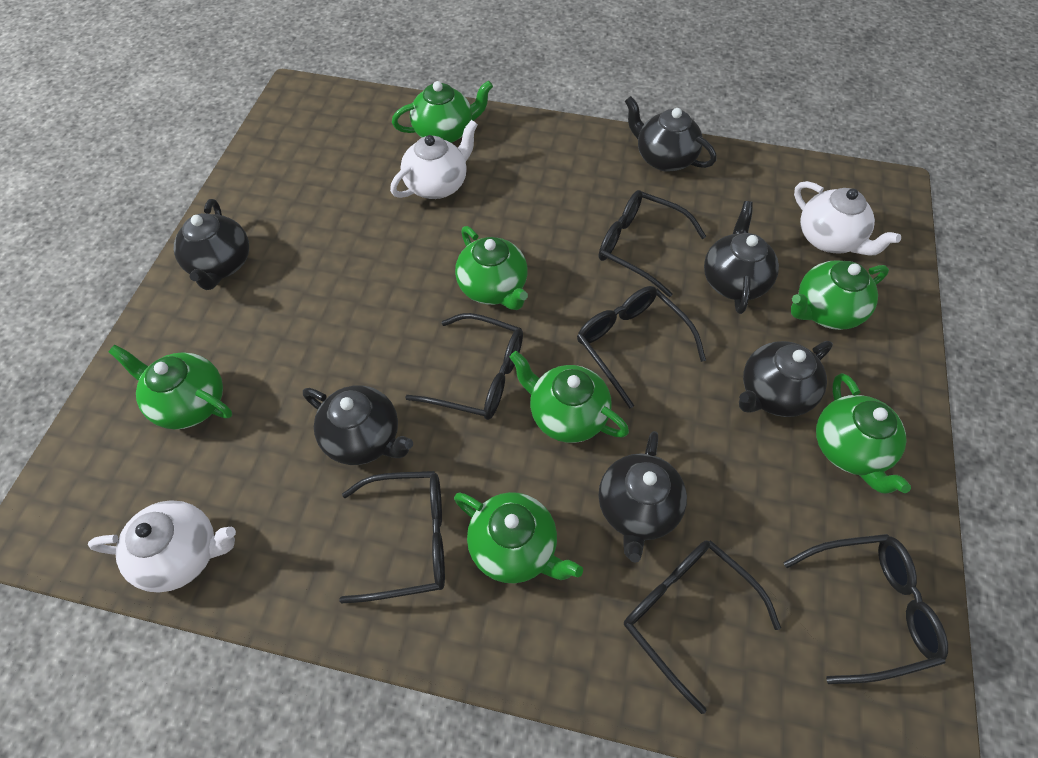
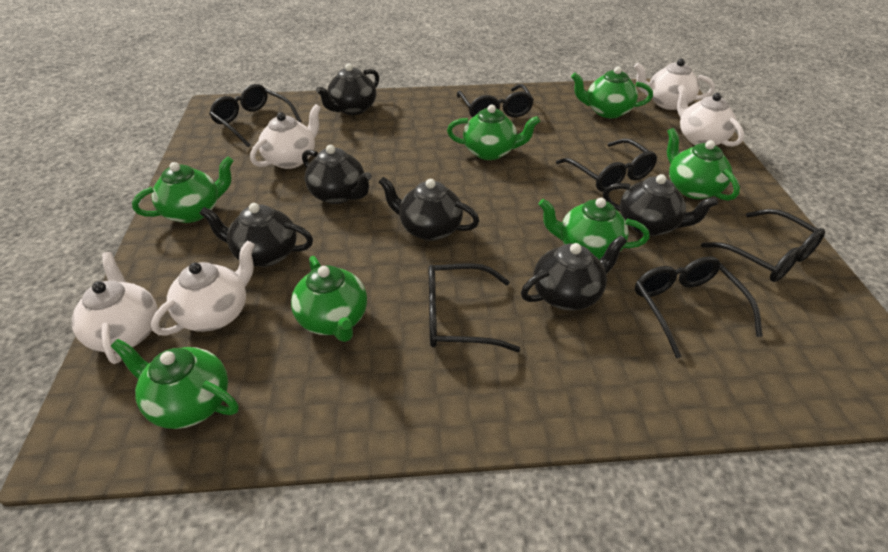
white teapot: [88,500,236,593] [390,120,478,199] [794,181,901,256] = 3 -> [71,252,158,364] [151,240,255,336] [250,104,321,169] [634,59,715,110] [677,84,744,147] = 5

